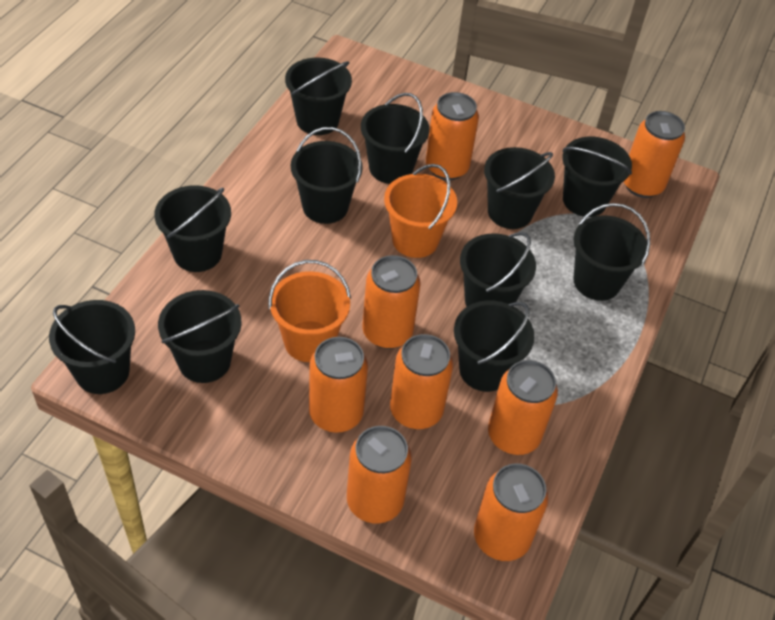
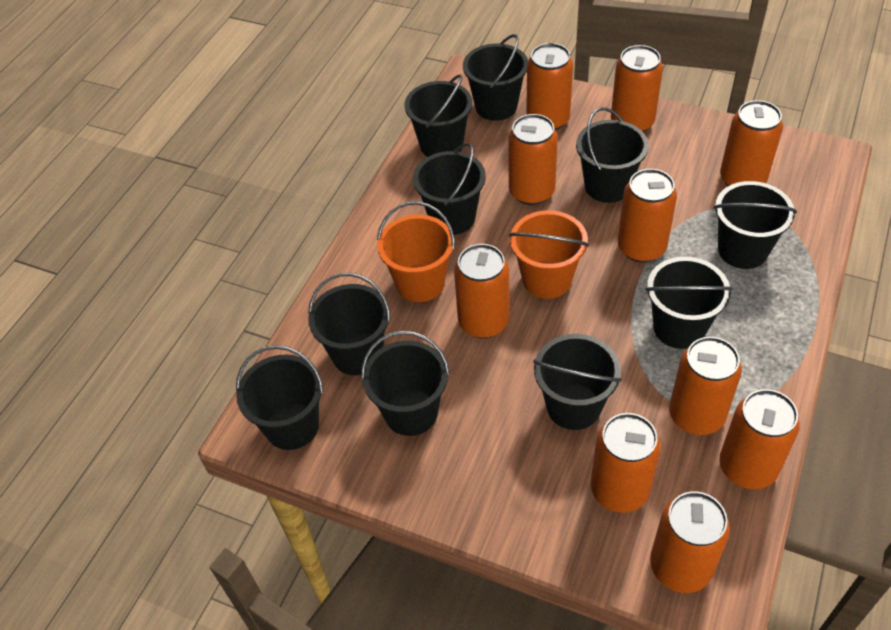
black bucket: [49,300,135,394] [154,185,231,272] [158,290,242,383] [285,58,352,135] [291,127,363,224] [361,93,429,184] [454,301,535,392] [460,232,536,306] [484,147,555,229] [562,137,632,217] [573,203,650,301] = 11 -> [236,345,324,450] [308,273,391,375] [361,331,450,436] [404,74,472,157] [413,143,486,235] [463,34,528,121] [533,334,622,430] [576,107,649,203] [646,257,733,349] [714,181,797,269] = 10
orange can: [309,337,368,433] [347,426,412,523] [362,255,420,349] [390,334,453,429] [426,92,479,180] [474,463,548,561] [488,360,558,455] [624,111,685,198] = 8 -> [454,244,510,339] [508,114,558,205] [526,43,573,131] [591,413,661,513] [611,45,663,132] [618,169,677,263] [650,491,730,593] [669,337,742,435] [719,389,800,489] [720,100,783,186] = 10

